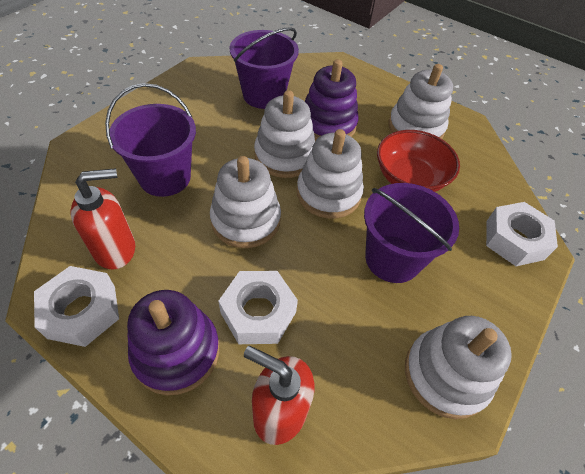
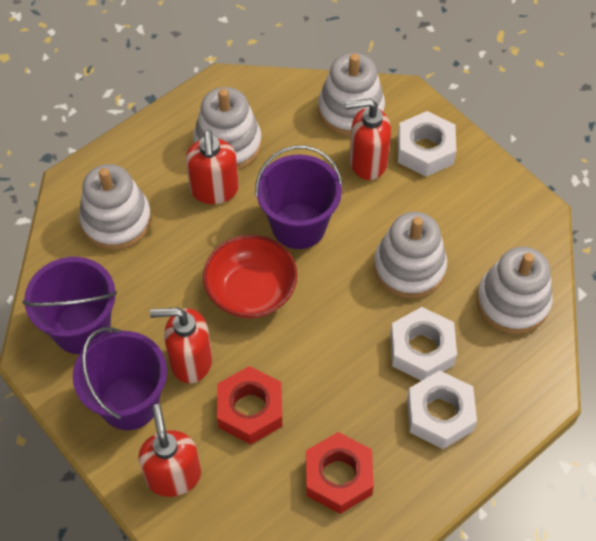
purple stacking toy: [127,290,219,395] [305,59,358,140] = 2 -> none = 0
red nut: none = 0 -> [217,366,282,445] [306,432,374,514] = 2
red soap dispenser: [70,168,135,270] [244,346,314,445] = 2 -> [138,404,201,497] [150,307,212,383] [186,130,239,204] [345,99,391,180] = 4

